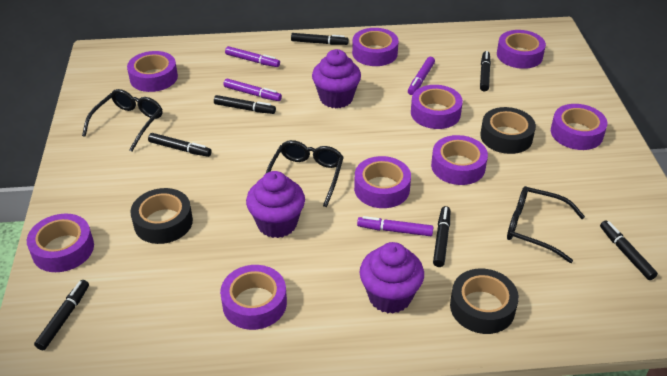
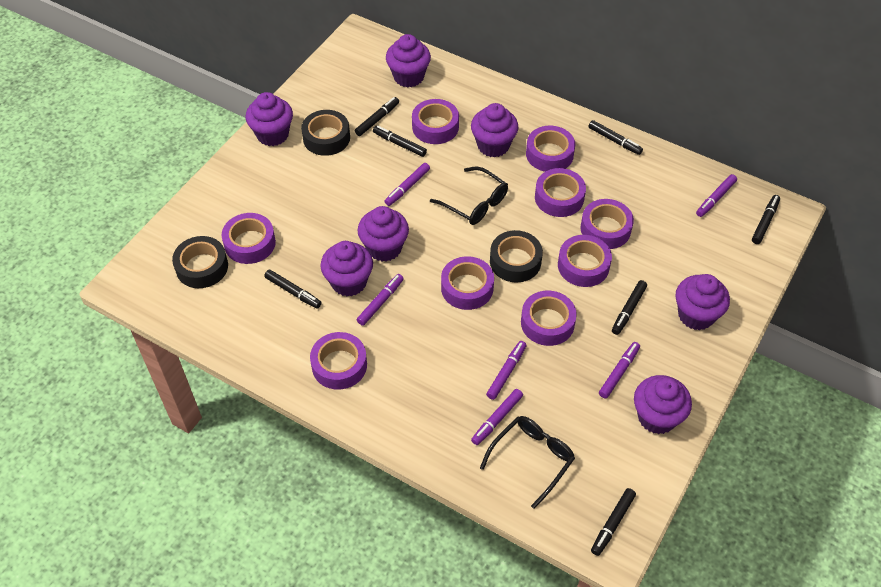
black glasses: [82,89,163,151] [266,140,344,207] [507,186,585,263] = 3 -> [430,166,508,225] [480,416,575,509] = 2
purple cupcake: [246,171,305,238] [312,49,361,108] [360,242,424,314] = 3 -> [246,92,293,146] [320,241,373,296] [357,206,409,262] [386,34,431,88] [471,103,519,157] [634,375,692,434] [676,274,730,330] = 7
purple marker: [223,79,282,101] [225,46,280,67] [357,216,433,236] [408,57,435,95] = 4 -> [357,274,404,326] [385,163,430,206] [471,389,523,445] [486,341,527,400] [599,342,640,399] [696,174,737,217] = 6

